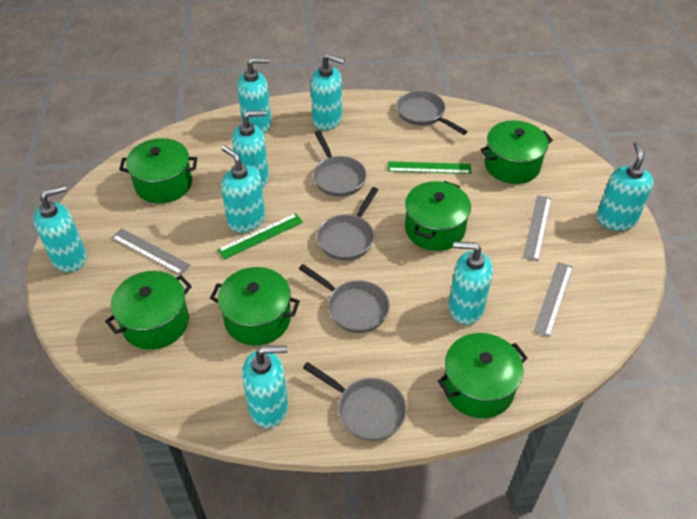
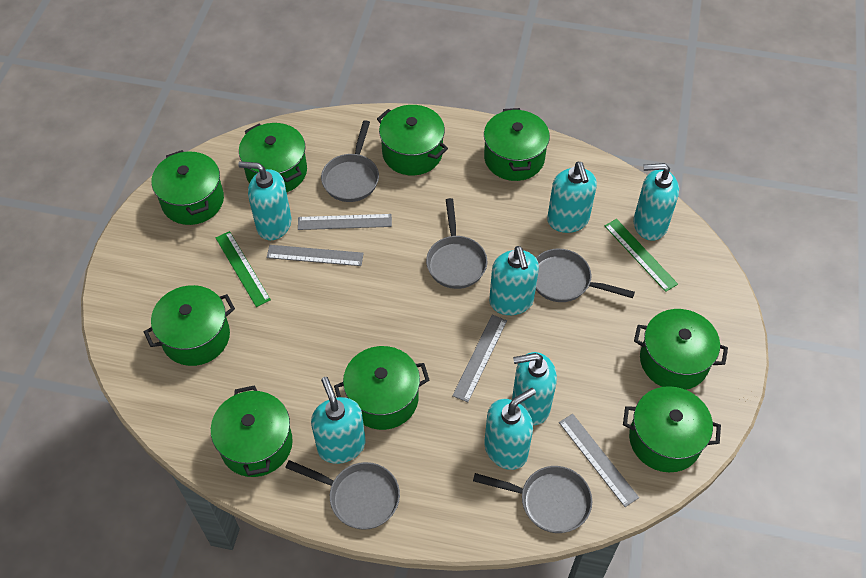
green pot: [105,271,192,350] [119,138,197,204] [210,267,300,345] [405,181,471,251] [438,333,527,418] [480,120,553,184] = 6 -> [144,285,235,366] [152,150,224,225] [211,385,293,477] [239,123,307,192] [334,346,429,430] [377,105,448,175] [484,108,550,181] [623,386,721,472] [634,309,728,390] = 9
grey ruler: [111,228,190,275] [523,195,552,261] [534,262,573,338] = 3 -> [267,245,364,266] [298,214,392,230] [452,315,507,402] [559,414,639,507] = 4
turquoise soap dispenser: [33,185,87,272] [221,146,265,233] [232,110,269,188] [237,58,271,134] [242,346,288,428] [311,54,345,130] [449,241,493,325] [597,141,654,231] = 8 -> [238,161,291,240] [311,377,366,464] [484,388,536,470] [489,246,539,315] [512,352,557,425] [547,162,597,233] [633,163,679,241] = 7

